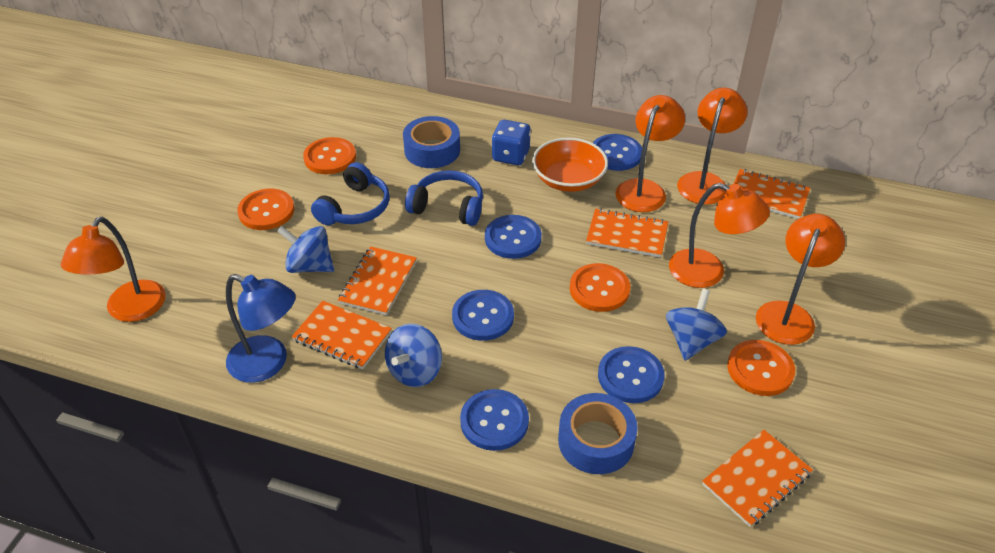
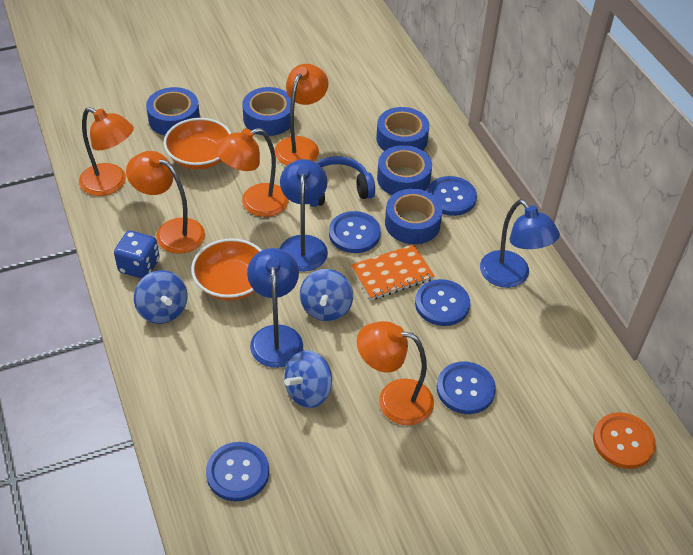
blue headphones: [311,162,390,225] [405,170,483,226] = 2 -> [310,156,375,207] = 1
blue lamp: [226,274,296,383] = 1 -> [247,248,303,368] [280,159,328,272] [480,199,560,288] = 3
blue tape: [403,116,460,168] [558,393,638,474] = 2 -> [146,87,200,135] [242,87,291,136] [376,107,429,151] [377,145,432,195] [385,189,443,244] = 5
orange bowl: [532,137,608,192] = 1 -> [163,118,231,169] [191,238,262,301] = 2
orange button: [237,189,294,230] [303,137,356,174] [570,263,630,312] [727,340,795,396] = 4 -> [593,412,656,469] = 1
orange notebook: [291,301,392,369] [338,246,417,315] [586,208,668,258] [702,430,813,527] [734,169,810,219] = 5 -> [351,244,435,300] = 1

